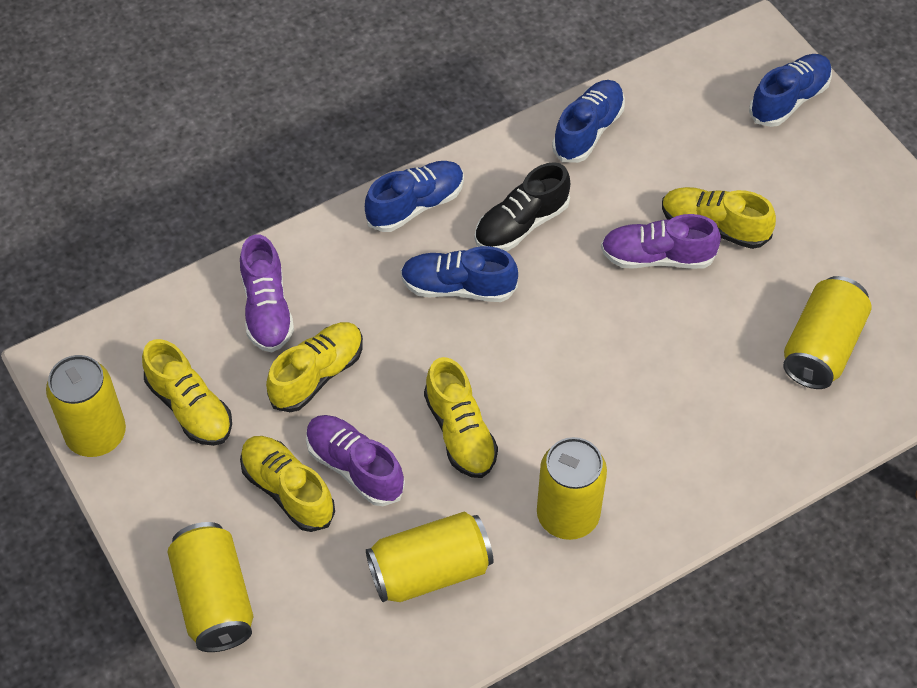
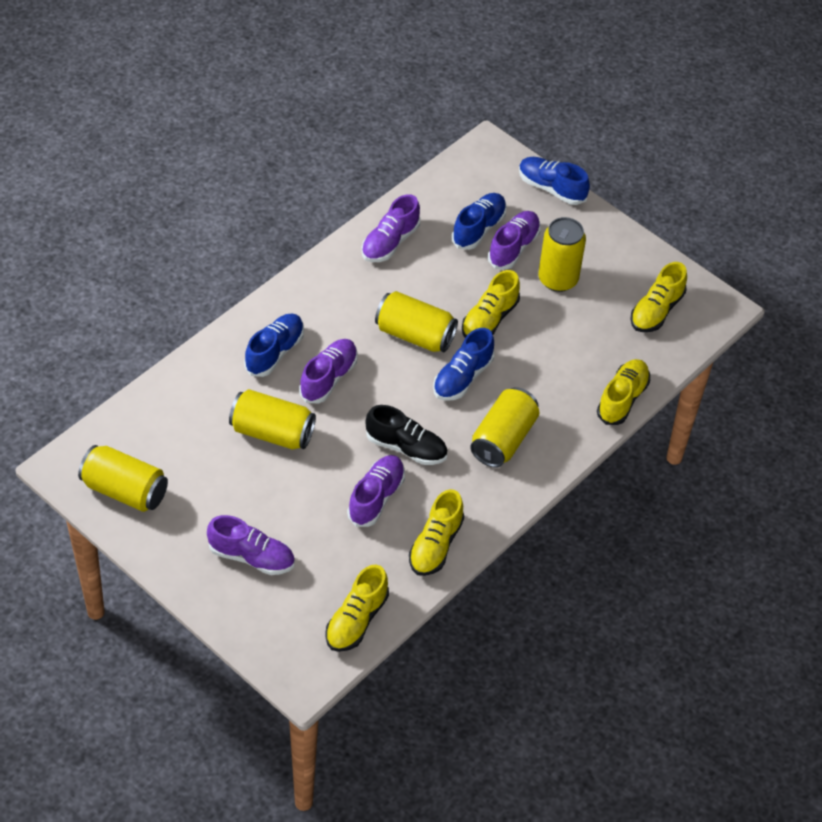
purple shoe: [240,234,294,352] [306,415,405,506] [601,214,721,269] = 3 -> [207,515,295,575] [299,339,358,404] [347,455,405,527] [362,194,420,262] [488,211,541,269] = 5

